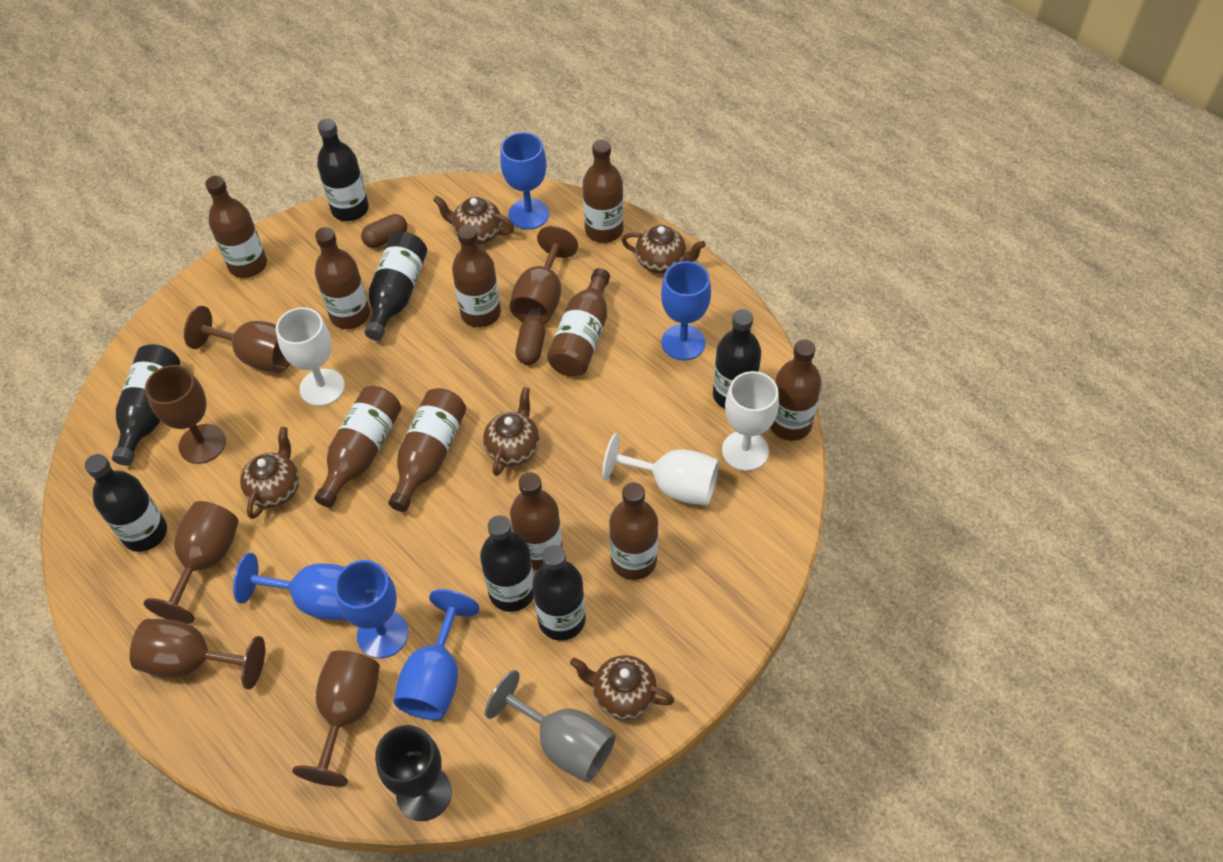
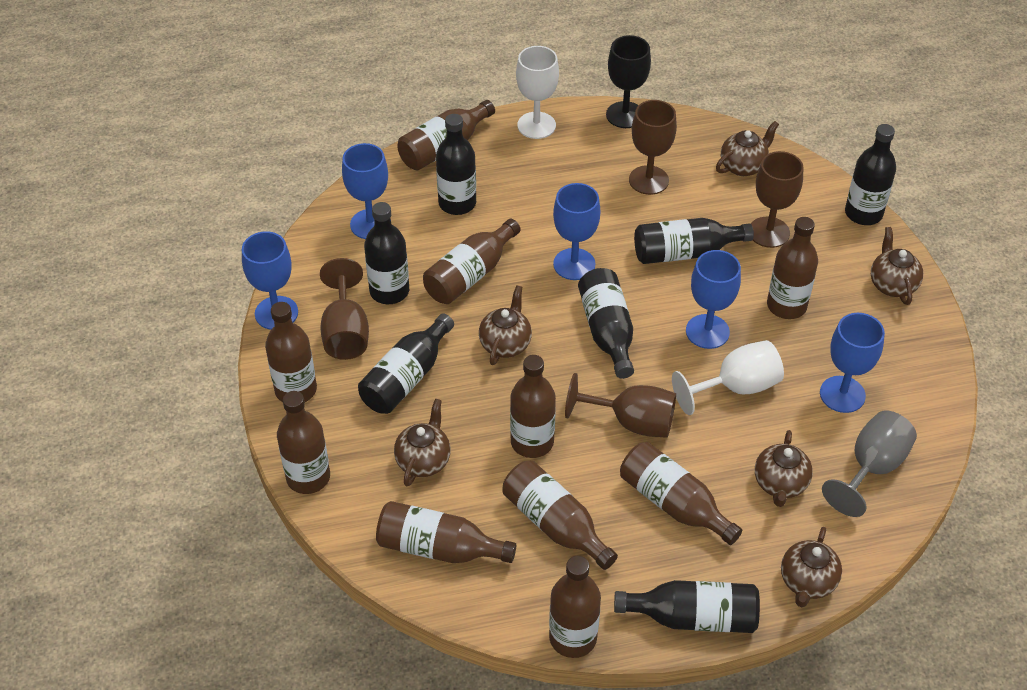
brown capsule: [361,214,407,248] [515,319,545,365] = 2 -> none = 0
brown goblet: [130,619,265,689] [144,501,239,624] [145,365,226,464] [184,306,290,373] [292,650,380,787] [509,226,578,325] = 6 -> [320,258,369,360] [565,373,676,438] [629,100,677,195] [751,151,803,248] = 4
brown teapot: [240,427,299,519] [433,196,514,245] [483,387,540,476] [570,655,675,720] [622,225,706,274] = 5 -> [394,399,451,486] [479,285,532,365] [716,121,779,176] [755,430,813,507] [781,527,842,607] [871,227,923,305] = 6
white goblet: [276,307,345,406] [602,433,719,506] [722,371,779,471] = 3 -> [516,46,559,139] [672,340,784,415] = 2

